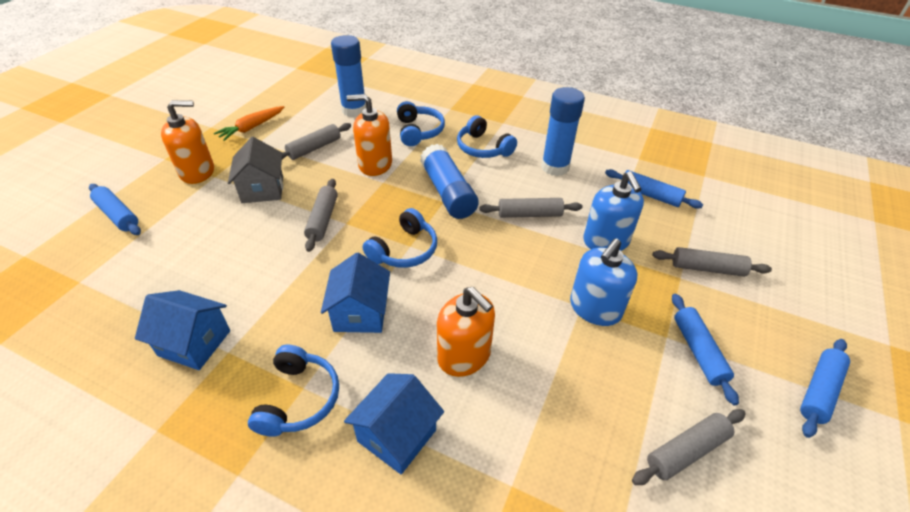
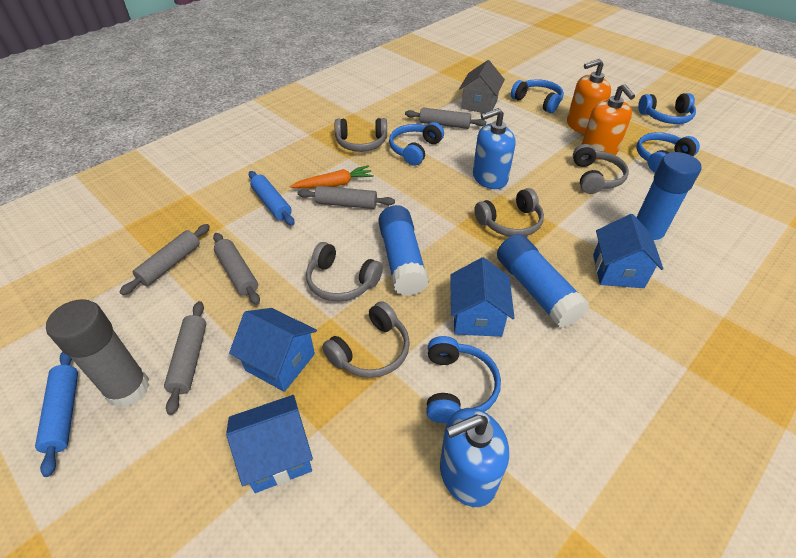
blue headphones: [248,345,339,437] [363,208,437,268] [397,101,445,146] [457,115,517,158] = 4 -> [389,122,444,166] [426,336,501,423] [511,79,564,113] [637,132,700,173] [638,93,696,124] = 5
blue house: [135,290,230,370] [321,253,390,333] [344,373,444,475] = 3 -> [226,395,313,493] [229,308,317,392] [450,257,515,337] [593,214,664,288] = 4
blue rolling pin: [89,184,141,235] [605,169,703,209] [672,294,739,405] [800,339,850,438] = 4 -> [35,352,78,477] [249,171,295,226] = 2
grey glue stick: none = 0 -> [46,299,150,408] = 1
grey headphones: none = 0 -> [306,242,383,302] [322,301,410,378] [334,118,387,152] [474,188,544,237] [573,144,629,194] = 5
orange soap dispenser: [161,100,214,184] [347,94,392,176] [437,287,495,377] = 3 -> [567,59,611,134] [581,84,635,160] = 2

